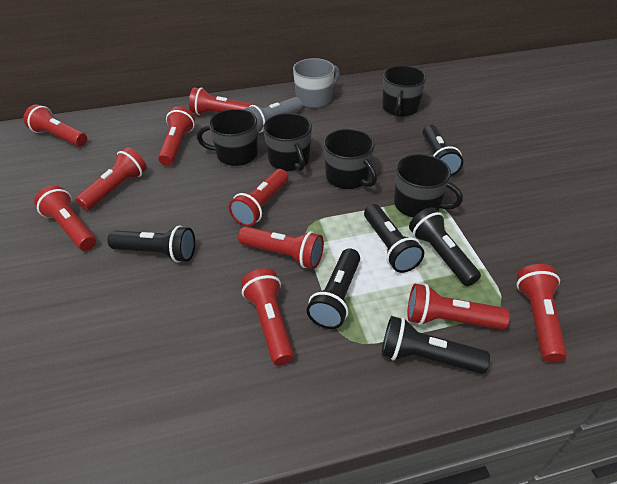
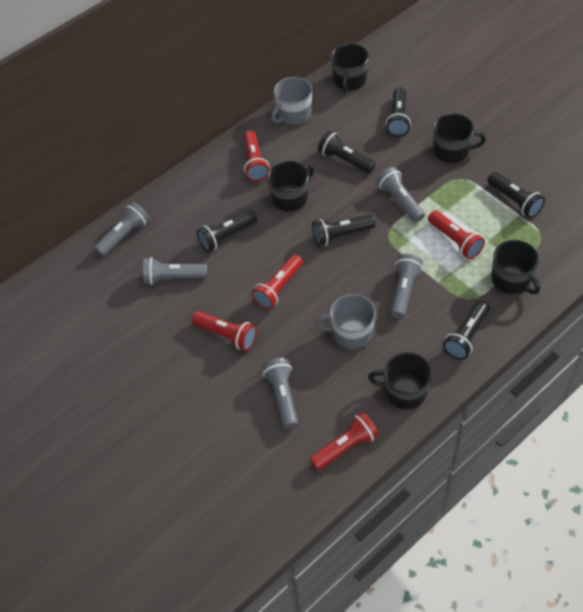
grey flashlight: [244,97,302,133] = 1 -> [94,202,150,256] [143,257,207,285] [262,358,298,429] [376,167,425,222] [391,254,423,319] = 5
grey mug: [293,58,340,108] = 1 -> [271,77,312,125] [315,294,376,349] = 2
red flashlight: [24,104,87,147] [34,186,96,251] [76,147,147,210] [158,106,195,166] [189,87,253,115] [229,169,288,227] [238,226,324,269] [241,268,294,366] [407,284,510,330] [517,264,567,362] = 10 -> [192,311,257,351] [243,131,269,181] [252,255,303,309] [310,412,379,471] [428,210,485,259] = 5

